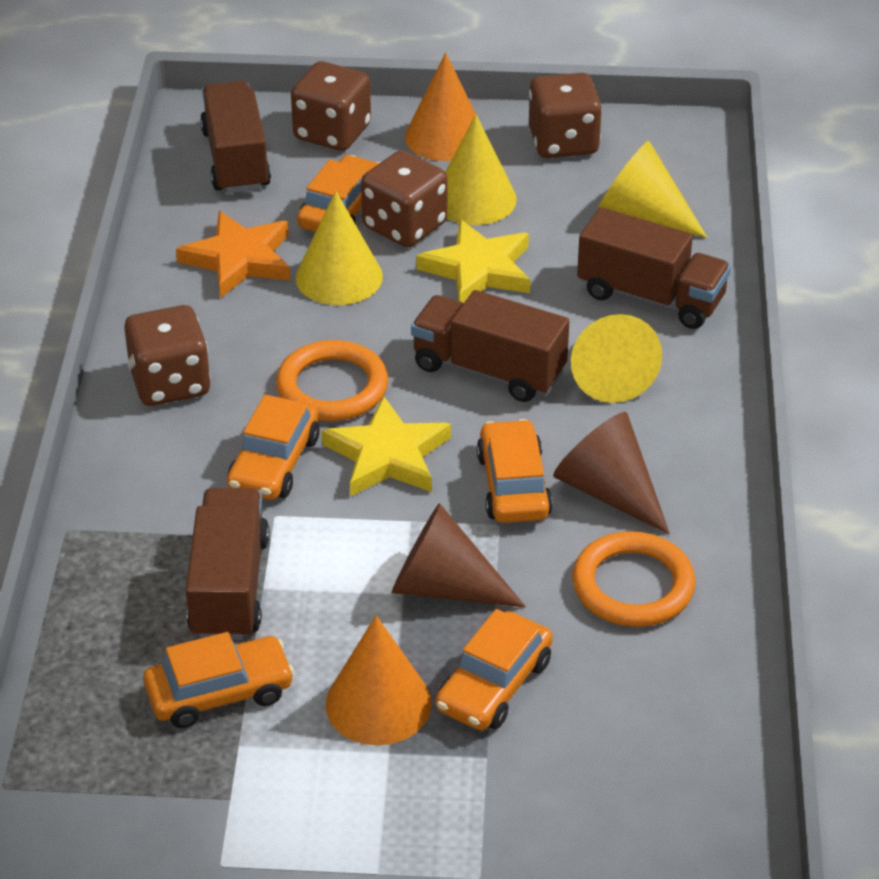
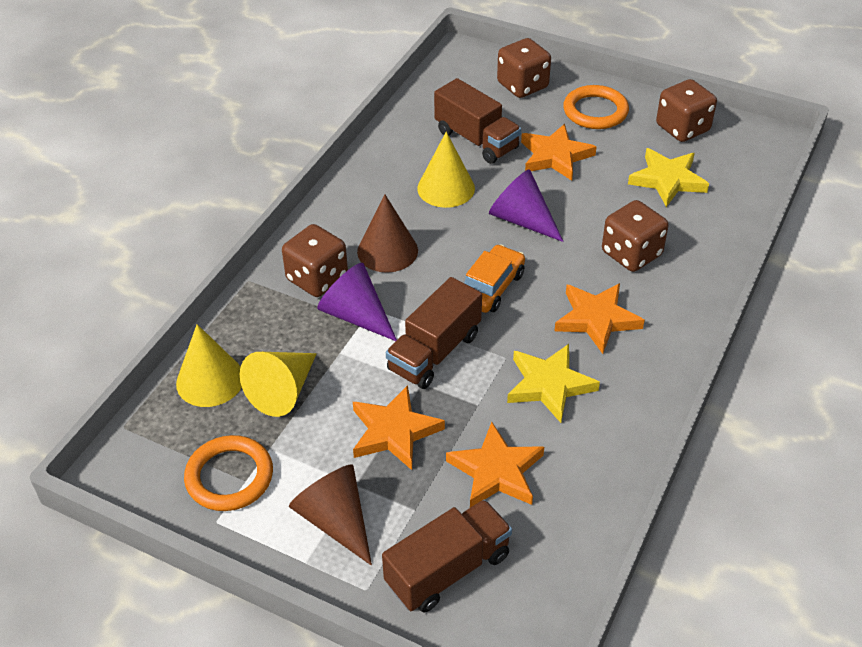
brown truck: [186,488,270,640] [200,81,271,193] [411,290,569,402] [577,207,731,329] = 4 -> [382,499,512,613] [386,277,482,389] [434,78,521,164] = 3
orange car: [143,632,294,728] [227,395,320,500] [297,155,380,232] [436,609,553,730] [477,419,553,523] = 5 -> [464,244,525,313] = 1
orange cone: [325,615,432,745] [405,53,476,161] = 2 -> none = 0
orange star: [176,211,291,298] = 1 -> [353,385,445,470] [446,422,544,508] [521,124,597,181] [554,283,645,354] = 4
purple cone: none = 0 -> [317,263,397,341] [489,169,564,242] = 2
yellow cone: [295,191,383,305] [446,114,517,225] [571,314,662,403] [598,141,708,238] = 4 -> [176,324,242,407] [240,352,317,417] [417,132,475,208] = 3

